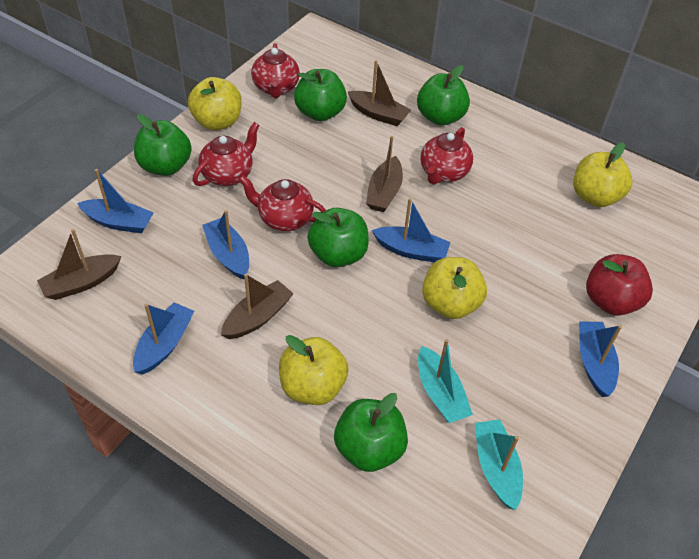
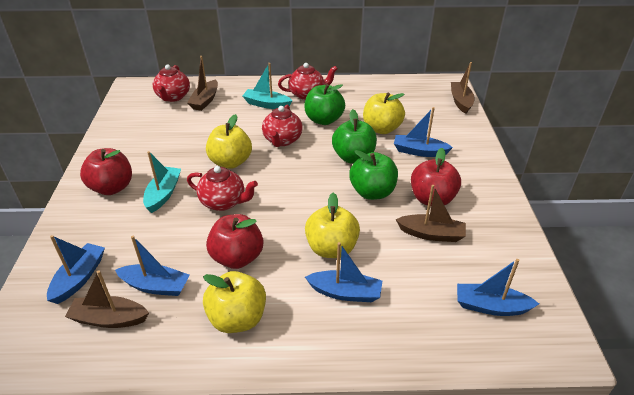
green apple: [134,114,192,176] [294,69,347,121] [307,208,369,267] [334,393,408,472] [417,65,470,126] = 5 -> [304,84,345,125] [332,109,377,164] [349,150,398,200] = 3
red apple: [586,254,653,316] = 1 -> [80,148,132,195] [206,214,263,269] [411,148,461,206] = 3

